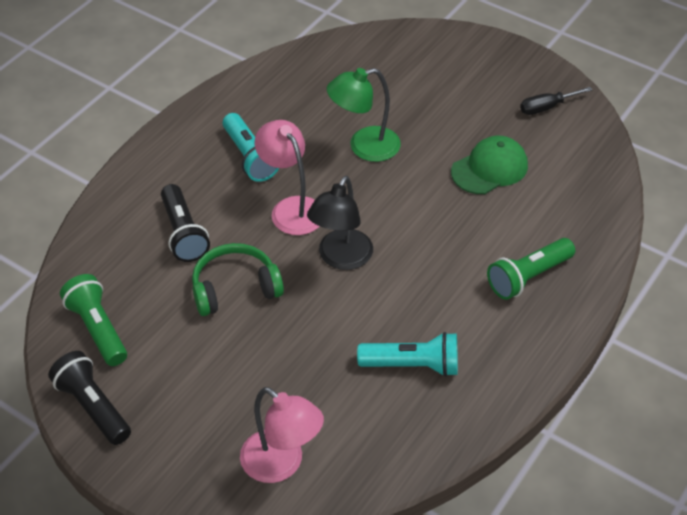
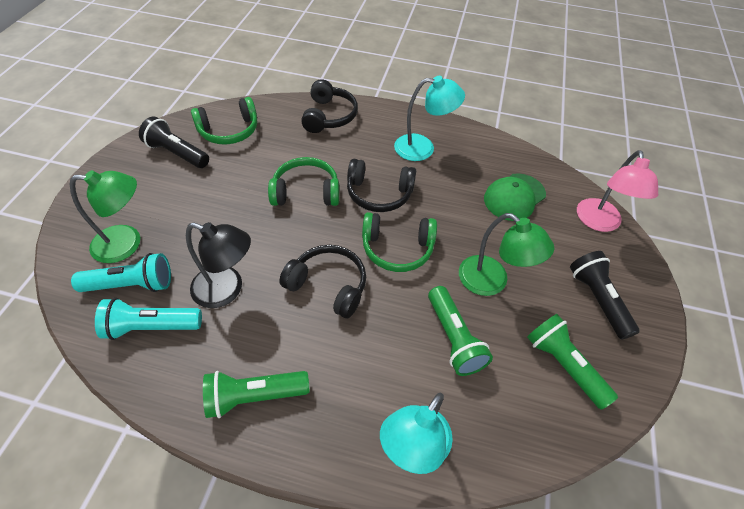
black headphones: none = 0 -> [279,245,366,319] [301,79,358,133] [347,159,416,212] = 3
black screwdriver: [520,87,592,115] = 1 -> none = 0
green flashlight: [60,274,127,366] [487,238,575,300] = 2 -> [203,371,309,418] [428,286,493,376] [527,314,618,410] = 3
green headphones: [192,243,284,316] = 1 -> [191,97,257,144] [268,157,339,206] [362,212,437,272] = 3
green lamp: [327,68,401,162] = 1 -> [70,170,140,263] [459,213,554,296] = 2
pink lamp: [240,387,324,483] [255,120,320,235] = 2 -> [577,150,658,232] = 1
turquoise lamp: none = 0 -> [380,393,453,474] [394,76,465,161] = 2

